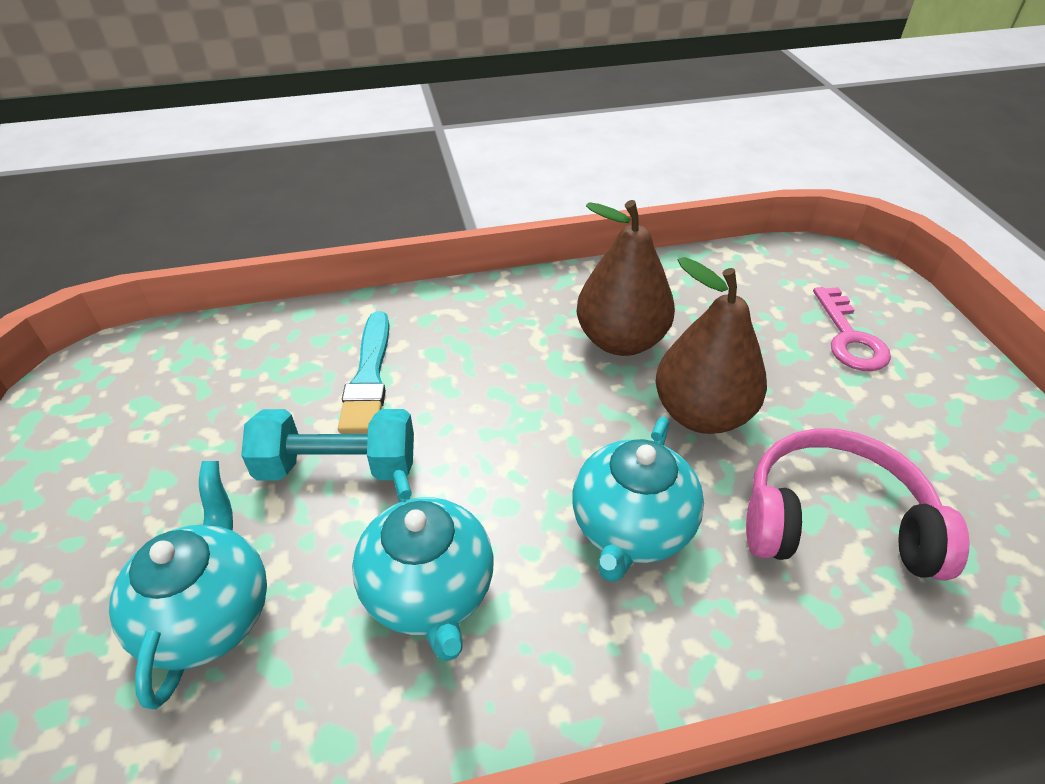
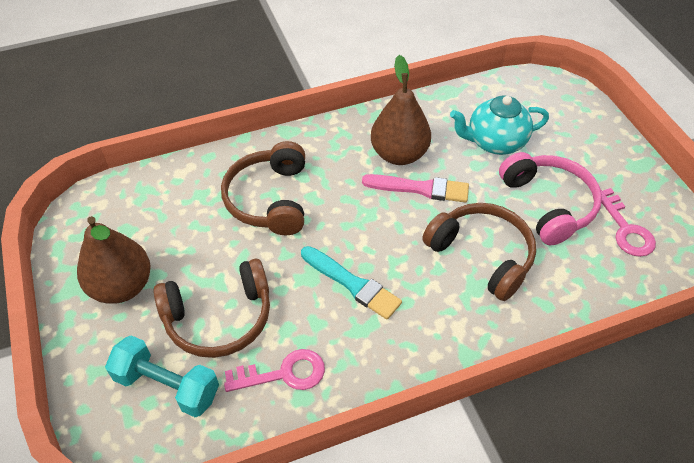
brown headphones: none = 0 -> [153,259,270,358] [221,141,305,235] [422,203,536,301] = 3
pink brush: none = 0 -> [362,174,469,202] = 1
pink key: [813,287,891,371] = 1 -> [224,349,325,392] [601,188,656,257] = 2
turquoise teapot: [109,461,267,709] [352,470,494,661] [572,417,704,582] = 3 -> [450,96,549,155] = 1

